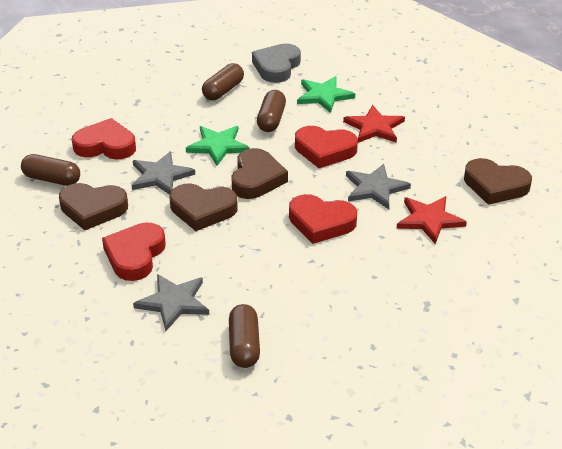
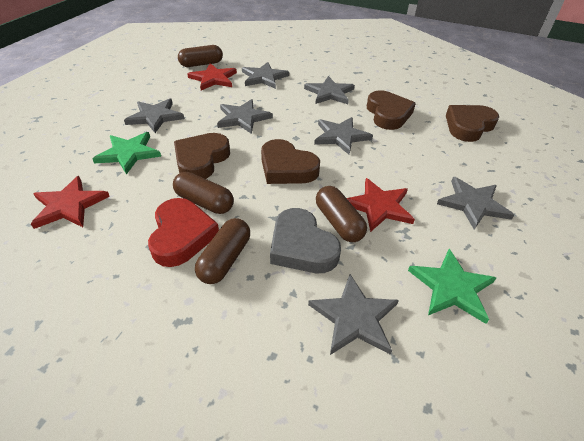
grey star: [131,152,195,195] [133,274,209,331] [346,164,411,209] = 3 -> [124,99,184,133] [217,99,273,134] [242,62,289,89] [304,76,355,104] [308,274,399,355] [314,117,373,154] [437,177,514,230] = 7
red heart: [72,118,136,159] [102,222,166,281] [289,194,357,244] [295,126,358,168] = 4 -> [148,198,219,267] = 1
red star: [343,105,405,143] [396,196,467,244] = 2 -> [31,176,110,229] [188,63,237,90] [347,178,415,232] = 3

